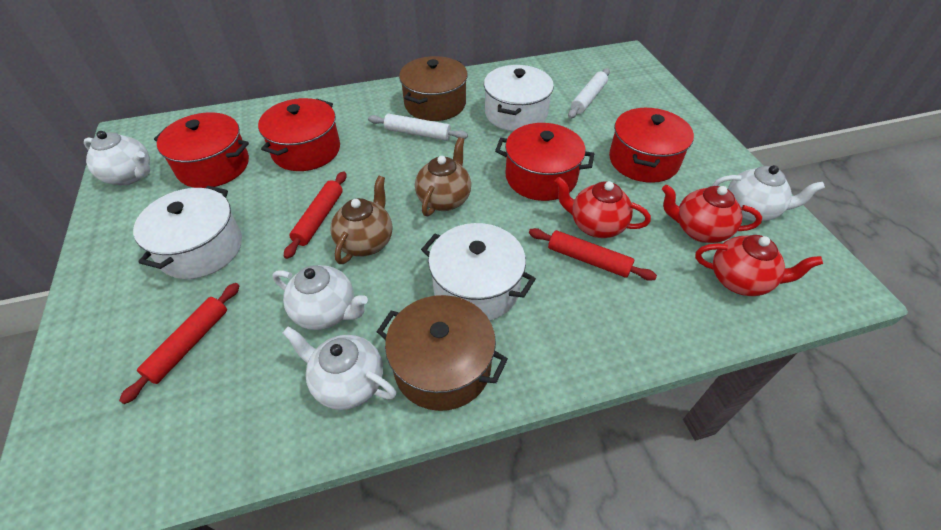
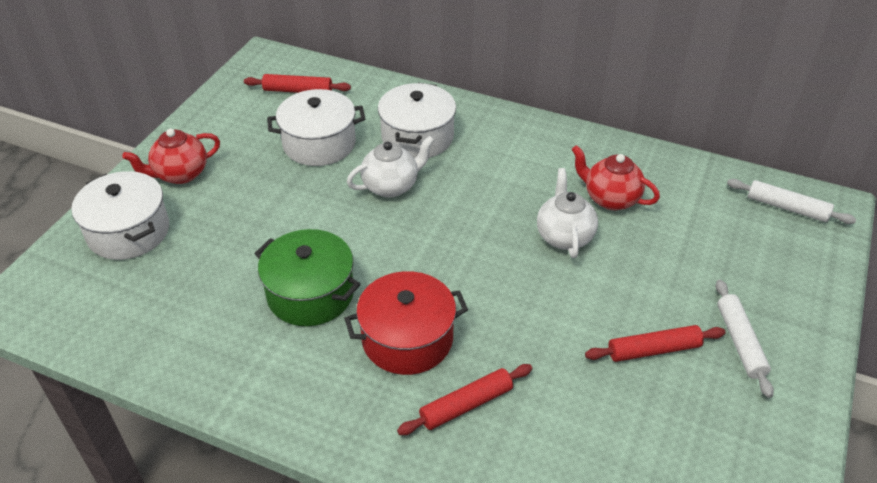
brown pot: [377,295,508,411] [399,56,468,121] = 2 -> none = 0
brown teapot: [330,176,392,264] [415,137,471,216] = 2 -> none = 0
green pot: none = 0 -> [254,229,360,326] = 1
red pot: [154,112,249,188] [258,98,340,171] [495,123,594,201] [609,108,694,183] = 4 -> [344,271,468,375] = 1
red teapot: [554,177,651,238] [662,185,762,243] [695,235,823,296] = 3 -> [122,129,220,184] [571,145,660,210] = 2
white teapot: [84,131,151,185] [272,265,368,330] [283,326,396,410] [712,165,825,221] = 4 -> [347,136,434,198] [537,168,598,258] = 2

